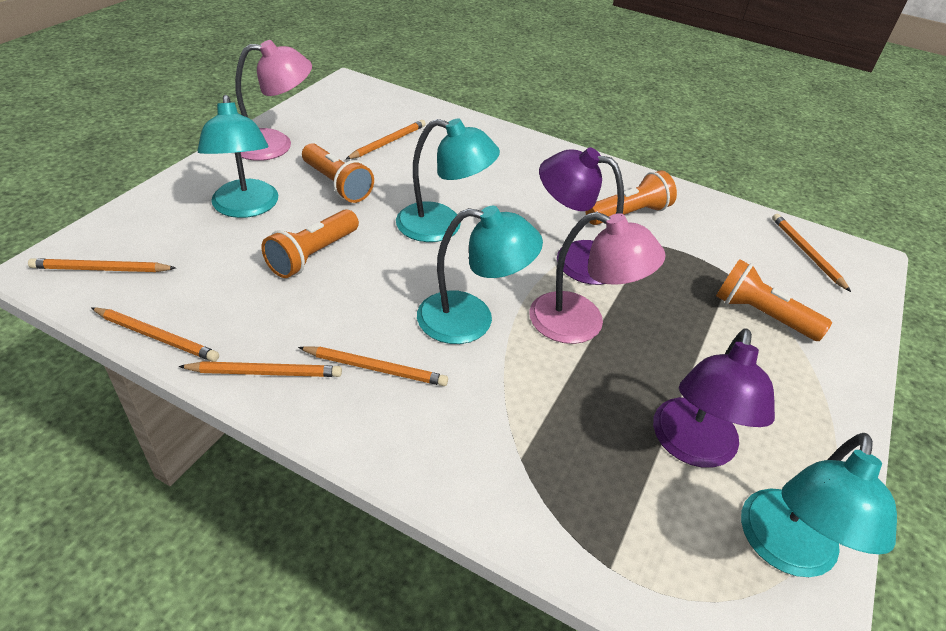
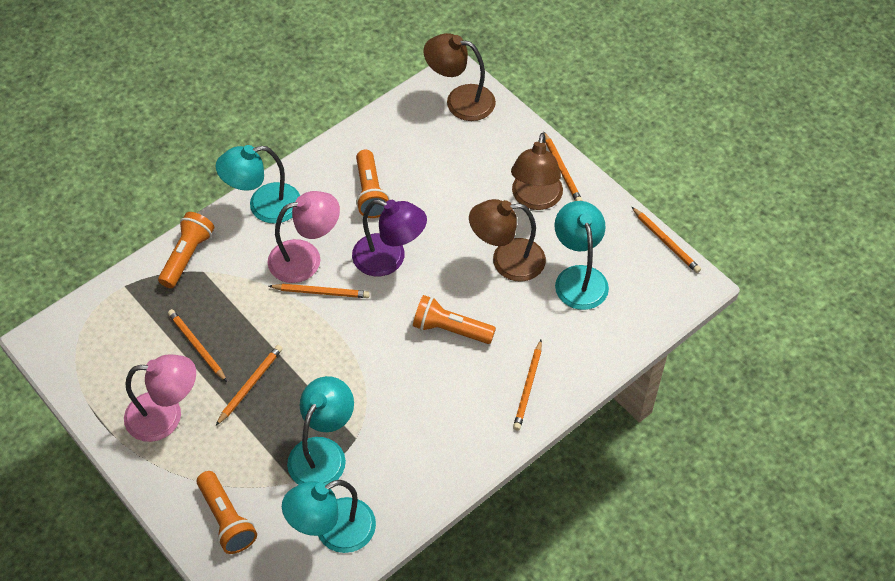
brown lamp: none = 0 -> [424,33,496,121] [469,199,546,282] [511,133,563,210] = 3
purple lamp: [539,147,624,285] [653,328,775,468] = 2 -> [352,199,427,276] = 1

